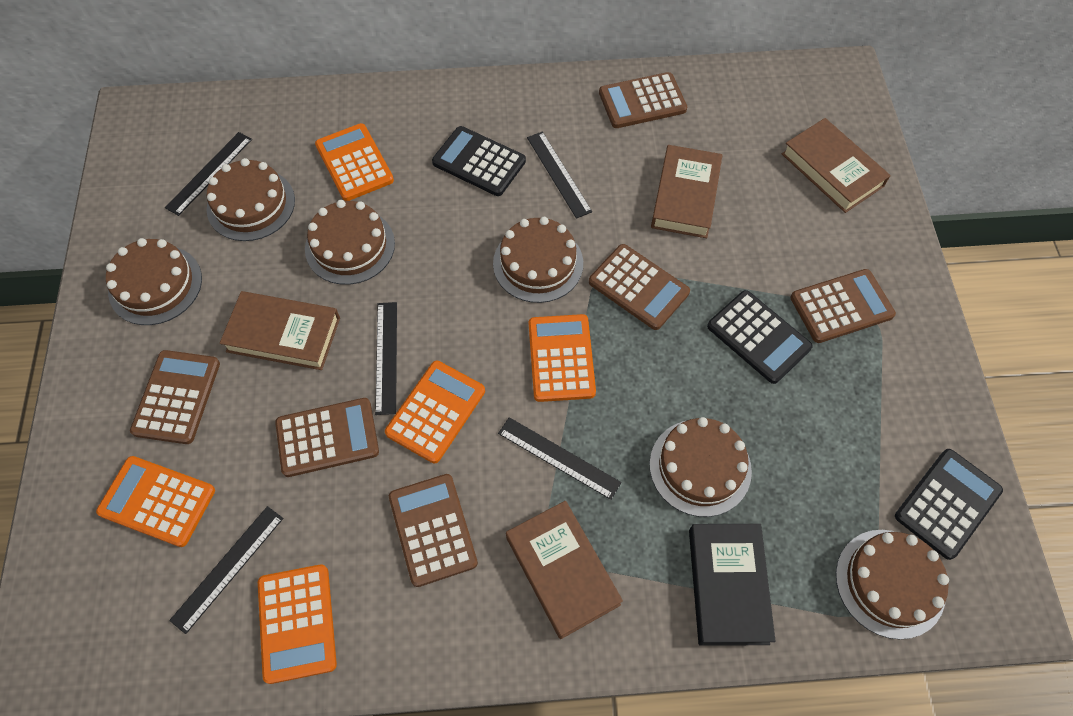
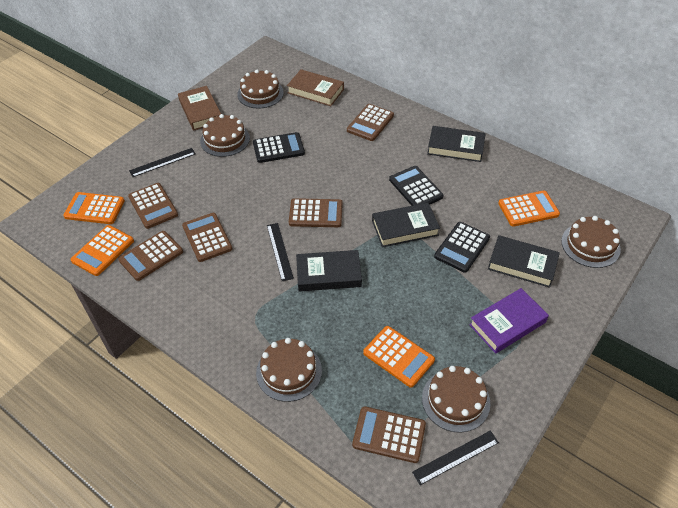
black book: [689,524,775,646] = 1 -> [296,250,362,292] [372,203,440,247] [427,126,486,162] [488,235,560,288] = 4
black ruler: [165,132,252,216] [169,506,284,634] [375,302,397,415] [498,417,622,500] [527,132,592,219] = 5 -> [129,148,196,177] [267,223,294,281] [412,430,499,485] = 3
brown book: [220,291,340,370] [506,501,623,639] [651,145,723,238] [782,118,891,213] = 4 -> [178,86,221,131] [287,69,344,106] = 2
brown cake: [106,238,202,325] [207,158,295,241] [305,200,395,285] [493,217,583,303] [650,417,752,517] [836,530,949,639] = 6 -> [200,114,250,157] [237,70,284,109] [256,338,322,402] [422,366,490,433] [561,216,621,268] = 5
orange calculator: [96,456,215,547] [258,564,337,684] [315,123,394,201] [385,361,485,463] [529,314,596,402] = 5 -> [64,192,125,224] [71,225,134,276] [363,326,435,388] [498,191,560,227] = 4
purple book: none = 0 -> [469,288,549,354] = 1

